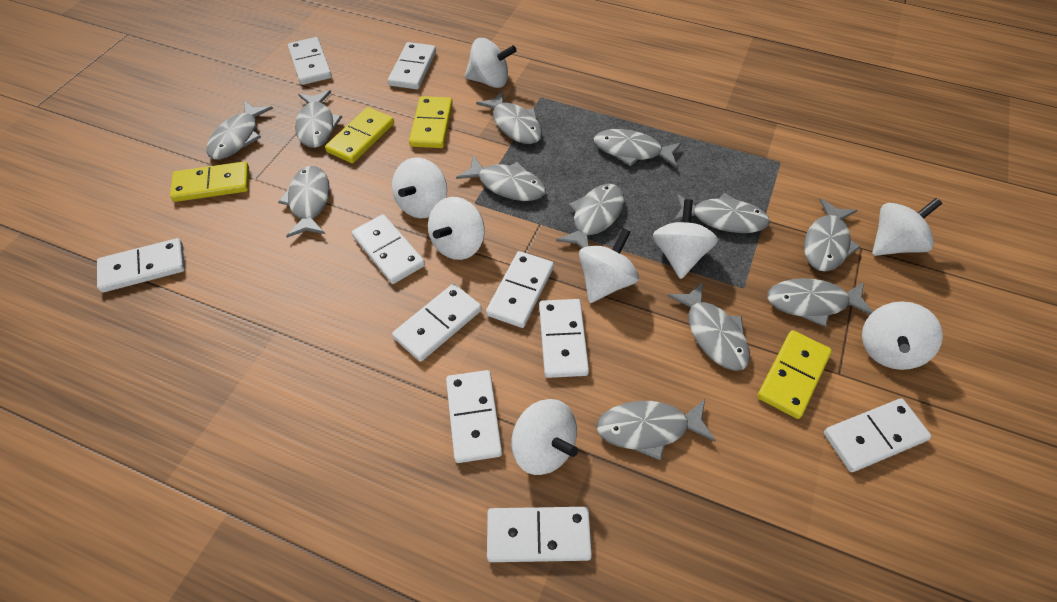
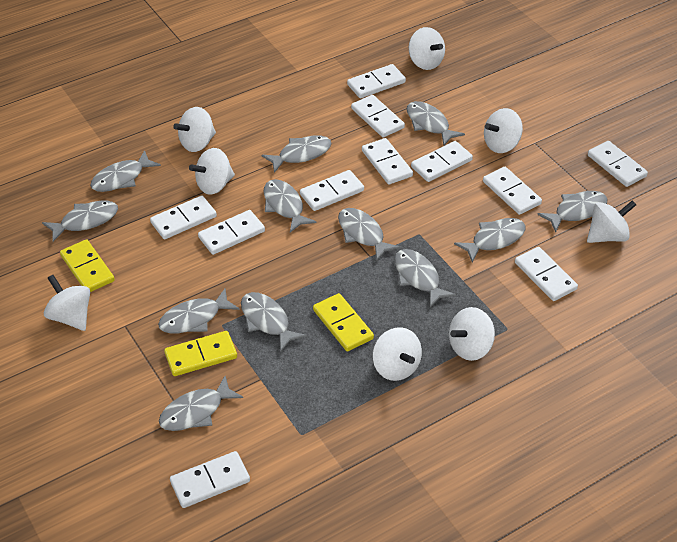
white domino: [97,238,185,292] [288,37,332,85] [352,214,425,284] [388,42,436,89] [392,284,482,362] [446,370,502,463] [486,251,554,328] [487,507,592,562] [539,299,589,378] [824,398,931,472] = 10 -> [150,196,217,239] [170,451,250,508] [198,210,265,255] [300,170,364,211] [347,64,406,98] [351,95,405,137] [362,138,413,184] [411,141,473,182] [483,167,542,215] [515,247,578,301] [588,141,648,187] = 11
yellow domino: [170,161,249,202] [325,107,394,163] [409,96,453,148] [757,330,832,419] = 4 -> [60,239,115,292] [164,331,237,376] [313,293,374,351] = 3

